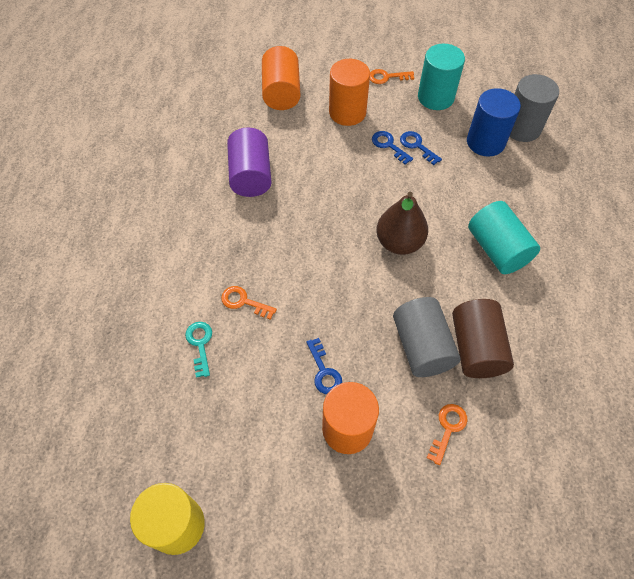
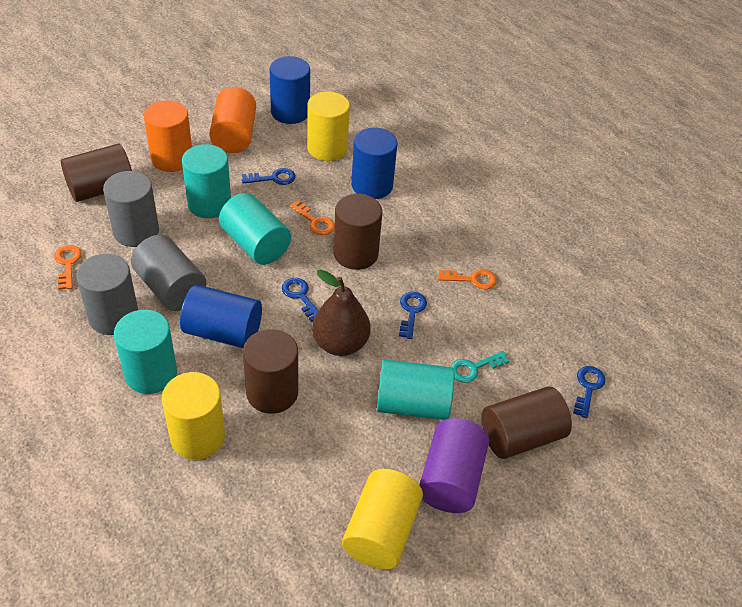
blue cylinder: [467,88,521,157] = 1 -> [180,285,262,348] [270,56,310,124] [351,128,398,199] = 3
blue key: [306,338,342,394] [372,131,413,165] [400,131,442,165] = 3 -> [242,168,295,185] [282,278,318,322] [399,292,427,339] [573,366,606,418] = 4
brown cylinder: [452,299,514,378] = 1 -> [61,144,132,202] [243,329,298,414] [333,194,382,270] [481,386,572,459] = 4
grey cylinder: [393,297,460,377] [509,74,559,142] = 2 -> [76,254,138,335] [103,171,159,247] [131,235,206,311] = 3
orange cylinder: [262,46,300,110] [322,382,379,454] [329,59,370,126] = 3 -> [144,100,192,172] [209,87,256,153] = 2
turquoise cylinder: [418,44,465,110] [468,201,540,274] = 2 -> [114,310,177,394] [182,144,231,218] [219,193,291,265] [377,359,454,420] = 4
yellow cylinder: [130,483,205,555] = 1 -> [162,372,225,460] [307,91,350,161] [342,469,423,569] = 3

